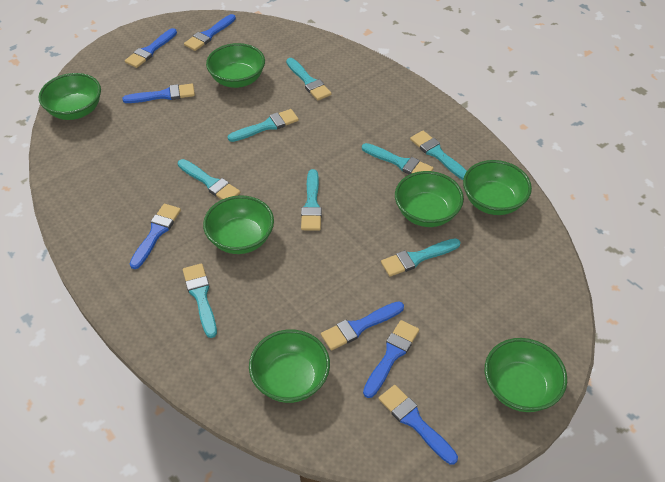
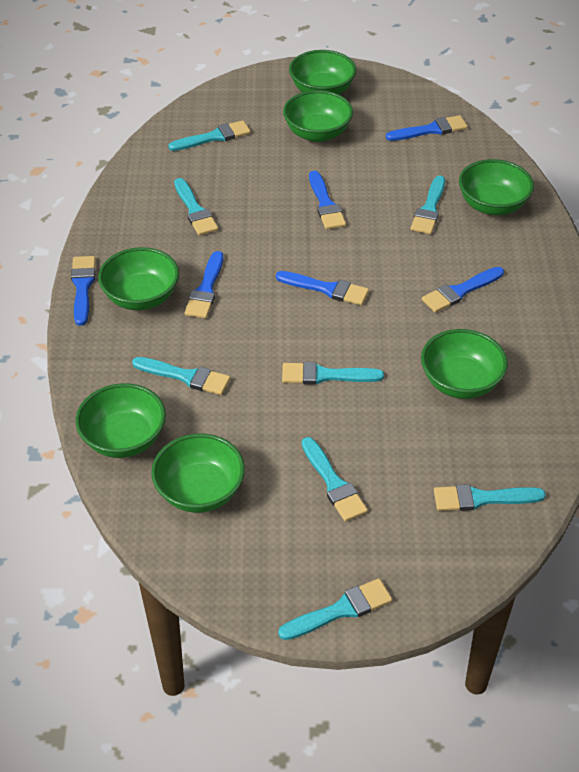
blue brush: [122,84,195,103] [125,28,177,68] [130,204,181,269] [184,14,236,51] [321,301,404,350] [363,320,419,398] [379,385,458,465] = 7 -> [71,256,96,326] [185,251,223,318] [276,271,369,305] [309,171,346,229] [386,115,468,141] [422,267,504,313] = 6

